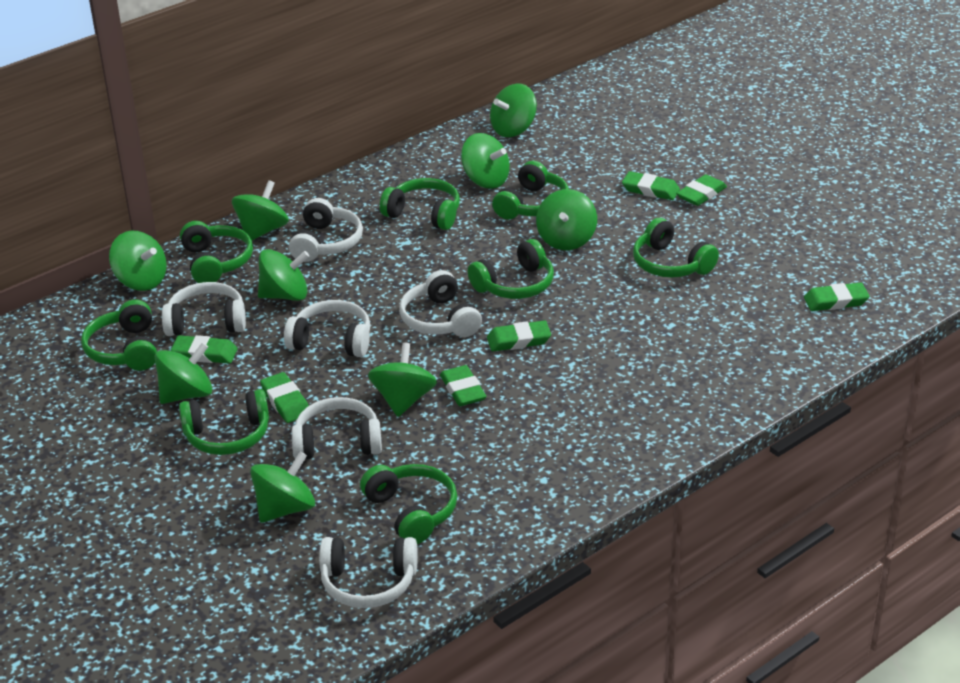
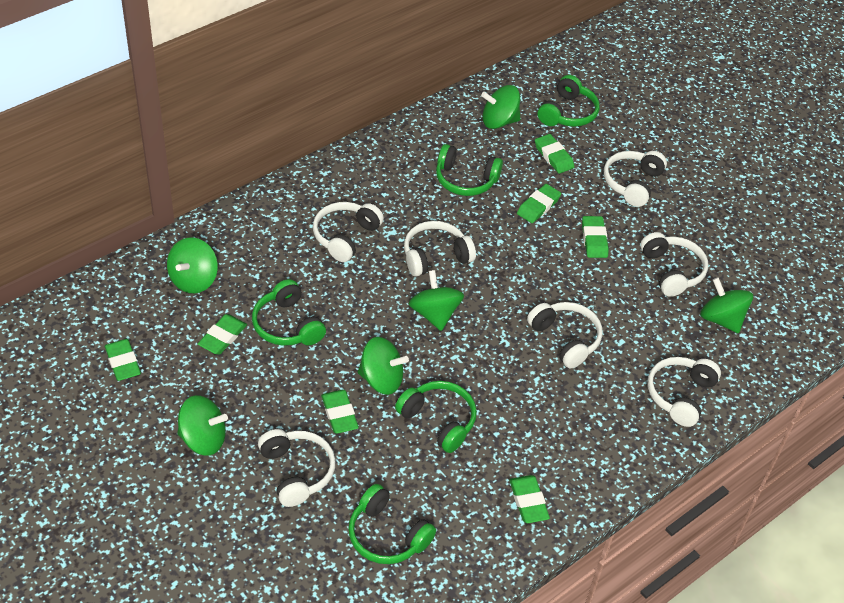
green headphones: [81,299,157,371] [179,389,269,455] [180,221,253,283] [360,464,457,544] [380,178,460,230] [468,239,554,299] [492,161,569,220] [633,218,719,277] = 8 -> [252,279,326,346] [348,484,436,564] [395,381,477,453] [436,144,503,196] [538,75,600,127] = 5
green spinning top: [109,231,167,291] [155,342,212,404] [232,180,289,240] [250,452,315,523] [258,249,309,301] [368,343,437,417] [461,133,510,189] [490,84,537,137] [536,189,597,250] = 9 -> [167,237,218,293] [177,395,228,456] [358,337,409,395] [408,270,464,331] [481,85,520,129] [700,277,753,333] = 6
white headphones: [162,282,246,336] [284,300,371,357] [289,198,363,262] [292,397,382,459] [319,537,418,608] [399,270,482,337] = 6 -> [258,429,336,507] [313,202,384,262] [404,221,476,277] [527,302,602,368] [604,151,667,207] [640,232,708,297] [648,357,721,427] = 7

